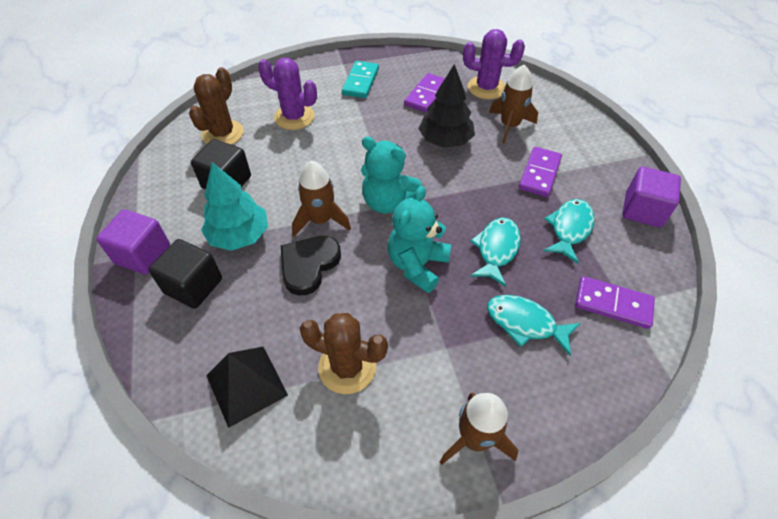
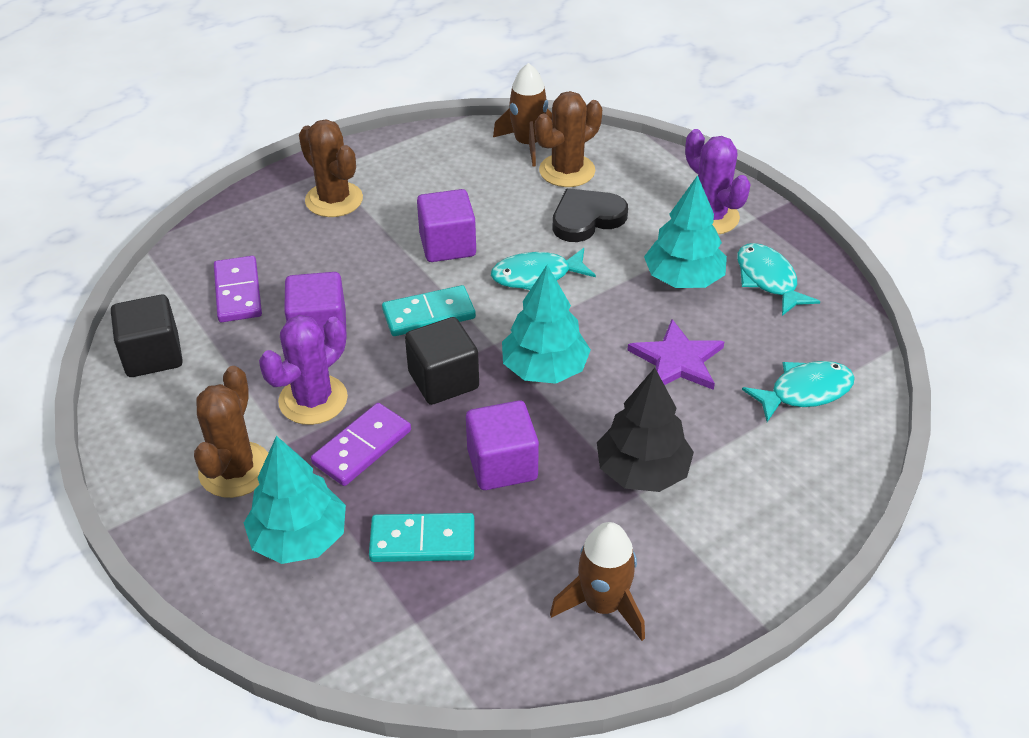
black pyramid: [206,347,288,428] = 1 -> none = 0
brown cactus: [189,67,244,145] [300,313,388,394] = 2 -> [194,366,268,498] [299,120,363,217] [535,91,602,187] = 3
brown rocket: [292,161,351,236] [440,393,519,465] [489,64,538,144] = 3 -> [493,63,552,167] [550,522,645,641] = 2
purple cube: [96,209,170,274] [622,167,681,228] = 2 -> [284,272,347,341] [417,189,476,262] [466,400,539,490] = 3
purple domino: [404,73,445,113] [519,147,562,197] [575,276,655,329] = 3 -> [214,256,262,322] [311,403,411,486] = 2
purple star: none = 0 -> [627,319,724,390] = 1
turquoise domino: [342,61,379,98] = 1 -> [369,513,474,562] [382,285,476,336] = 2
turquoise teddy bear: [361,137,422,214] [388,186,451,293] = 2 -> none = 0
turquoise tree: [201,162,268,251] = 1 -> [244,436,346,564] [502,265,591,384] [644,175,727,288] = 3

